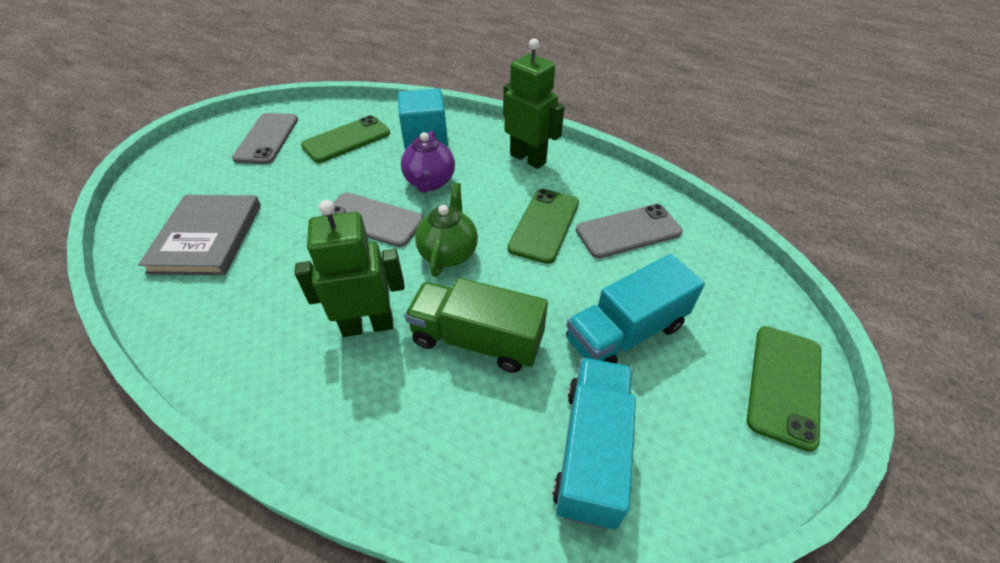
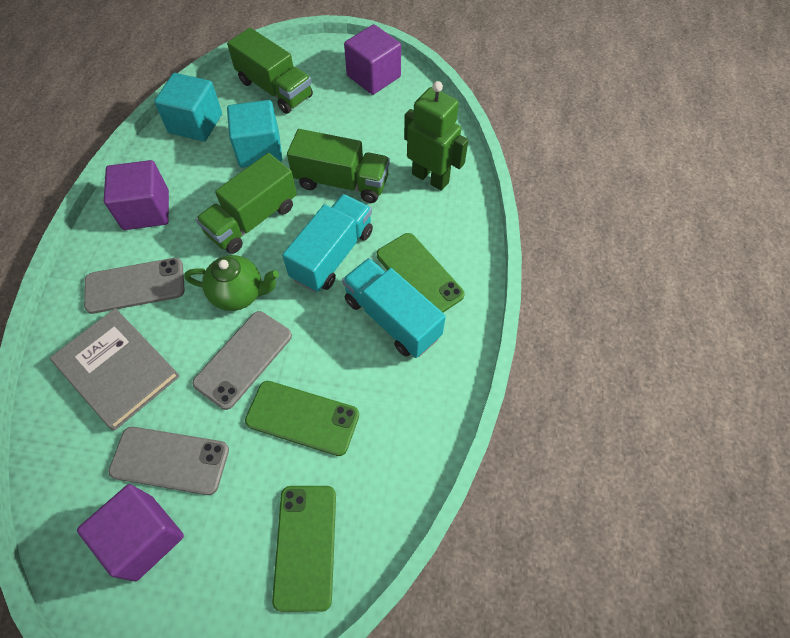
green robot: [295,200,405,337] [503,38,565,169] = 2 -> [404,81,468,191] = 1
green truck: [405,278,548,373] = 1 -> [196,153,297,254] [227,28,313,114] [287,129,390,203] = 3
purple cube: none = 0 -> [77,484,184,581] [104,160,169,230] [344,24,401,95] = 3
purple teapot: [401,131,455,193] = 1 -> none = 0
turquoise cube: [398,88,448,150] = 1 -> [154,73,222,141] [227,100,282,168] = 2

